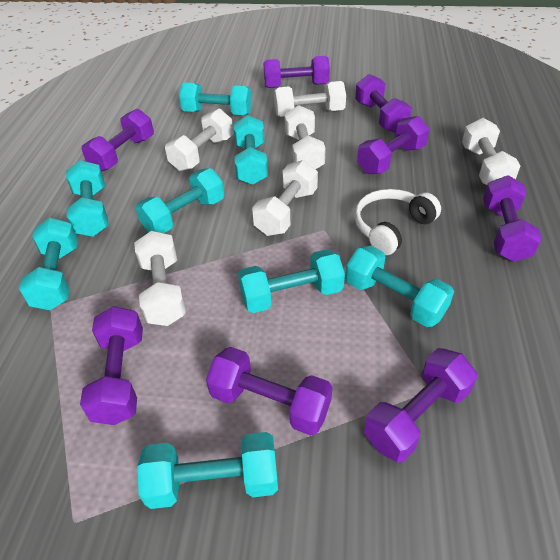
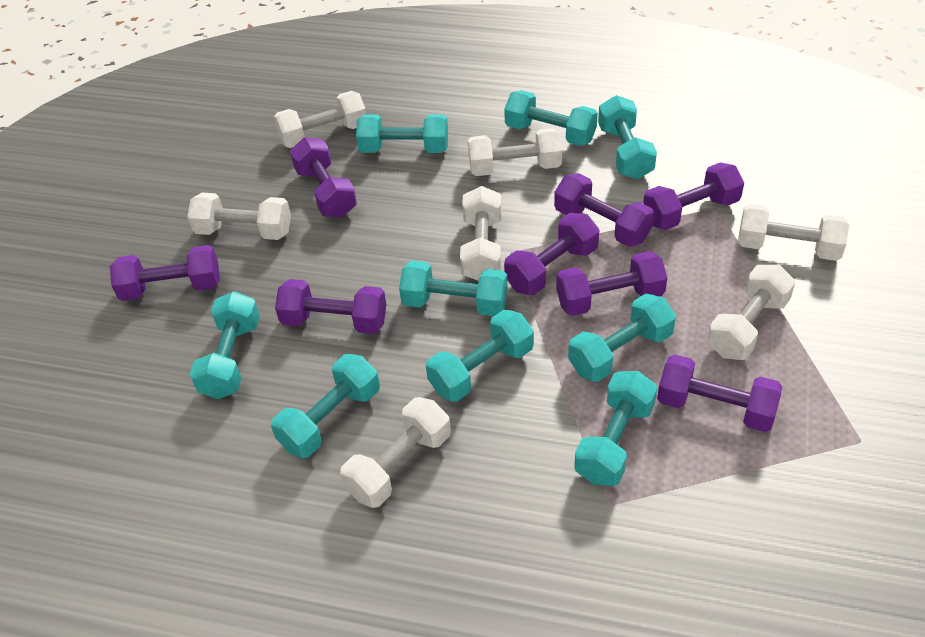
turquoise dumbbell: [19,218,78,310] [66,160,108,237] [135,168,224,233] [137,432,278,509] [179,82,252,115] [234,115,268,185] [238,249,345,313] [345,246,454,327] = 8 -> [190,291,260,399] [271,354,380,458] [356,114,448,153] [399,260,508,316] [426,310,534,402] [504,90,598,146] [568,294,676,382] [574,371,657,486] [598,95,657,179] = 9
white dumbbell: [134,231,186,326] [165,109,233,171] [252,160,318,236] [274,81,346,117] [284,105,326,169] [462,118,521,185] = 6 -> [187,192,291,240] [274,91,366,148] [340,397,451,508] [460,186,502,281] [468,128,562,176] [707,265,795,360] [738,204,849,261] = 7
white headphones: [354,189,441,255] = 1 -> none = 0

